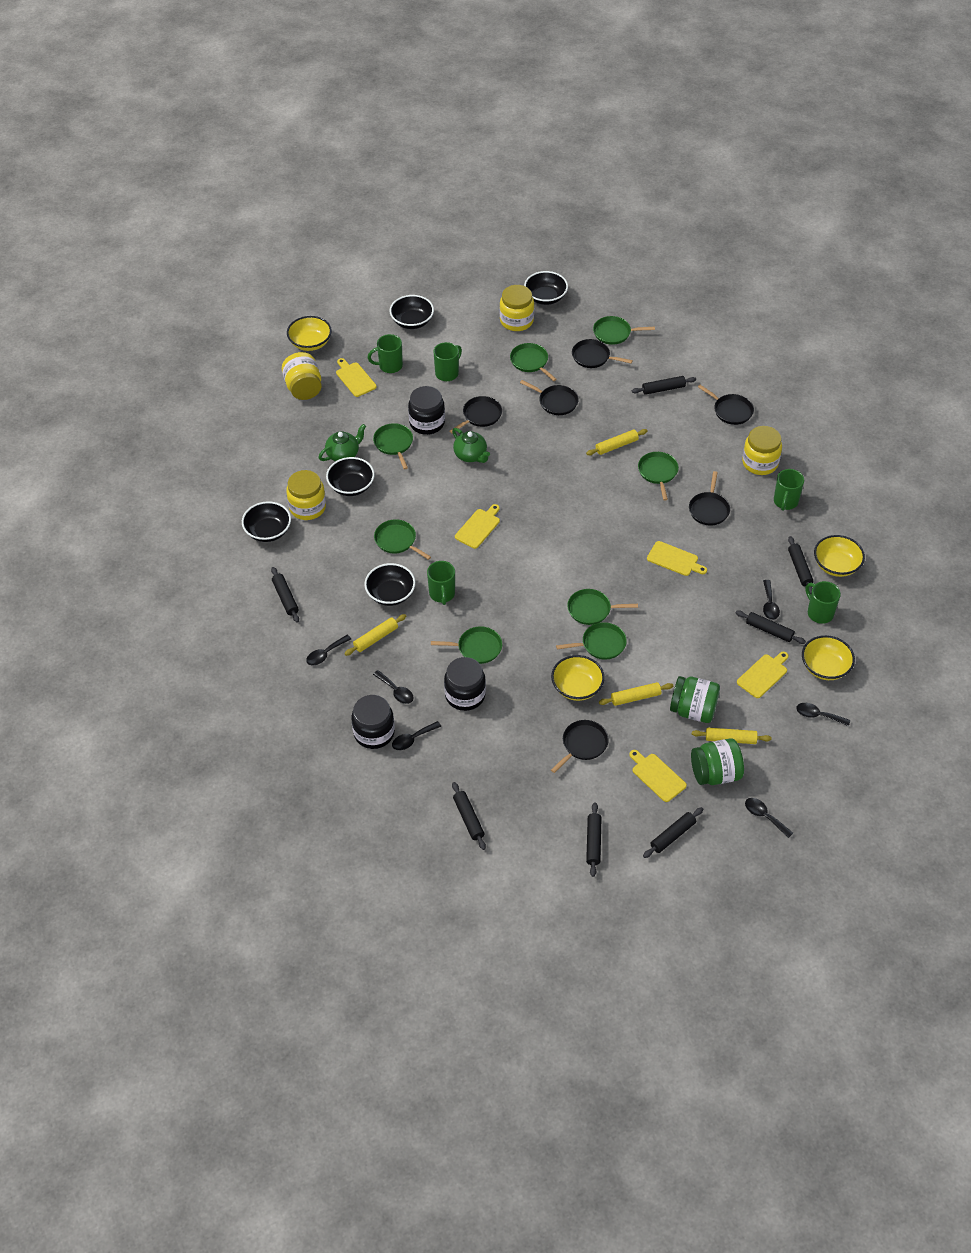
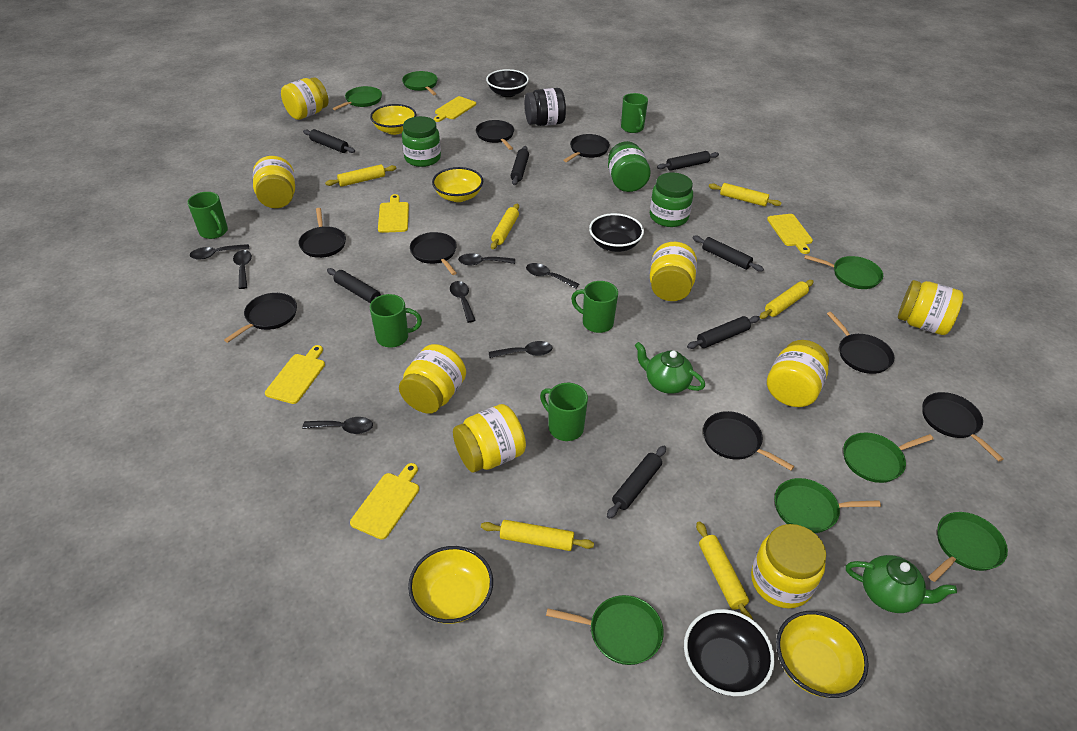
black bowl: [242,501,291,542] [326,457,375,496] [364,563,415,606] [390,295,434,329] [524,271,568,305] = 5 -> [486,69,529,97] [589,213,644,252] [684,609,775,696] = 3
black jar: [351,695,395,749] [408,386,445,435] [444,657,486,711] = 3 -> [525,88,566,126] = 1
black pan: [450,396,502,433] [520,380,579,415] [551,720,609,773] [572,339,633,368] [689,471,730,526] [698,385,754,425] = 6 -> [224,293,297,343] [298,208,346,258] [410,232,457,275] [476,120,514,150] [563,134,610,162] [703,411,794,471] [827,312,894,374] [922,392,1004,462] = 8
black spoon: [306,635,351,666] [373,670,414,704] [392,721,441,750] [745,798,793,838] [763,580,780,620] [796,703,850,726] = 6 -> [189,244,249,259] [233,250,252,289] [302,417,373,434] [450,281,476,323] [458,253,515,265] [489,341,553,358] [526,263,579,289] = 7
green jar: [670,676,720,723] [691,738,744,785] = 2 -> [402,116,441,167] [608,141,651,192] [650,172,693,227] = 3
green pan: [373,423,413,469] [374,519,431,560] [431,626,502,664] [510,343,557,381] [556,622,627,660] [567,589,638,625] [593,316,655,345] [638,452,679,501] = 8 -> [332,86,382,110] [402,71,438,95] [546,595,664,665] [774,478,881,533] [804,255,883,289] [843,433,934,483] [928,512,1008,582] = 7
yellow jar: [282,352,322,400] [286,470,326,520] [500,285,534,331] [742,426,782,475] = 4 -> [253,156,295,208] [281,77,329,120] [399,344,466,414] [453,404,526,473] [650,242,697,301] [751,524,826,608] [767,340,829,407] [898,280,964,335] = 8
yellow rolling pin: [344,614,406,656] [586,429,648,455] [599,682,673,706] [692,728,772,744] = 4 -> [325,164,396,187] [481,520,594,551] [491,204,519,249] [696,521,753,620] [709,183,781,207] [760,280,814,319] = 6

